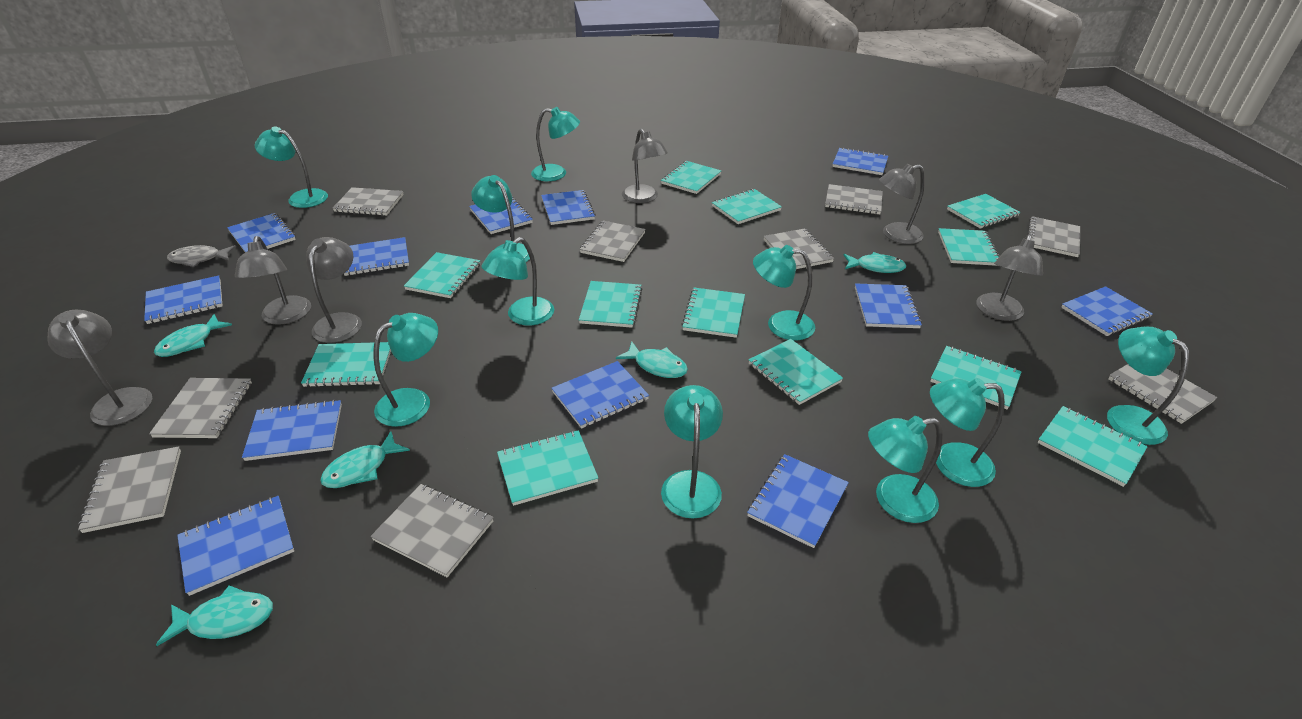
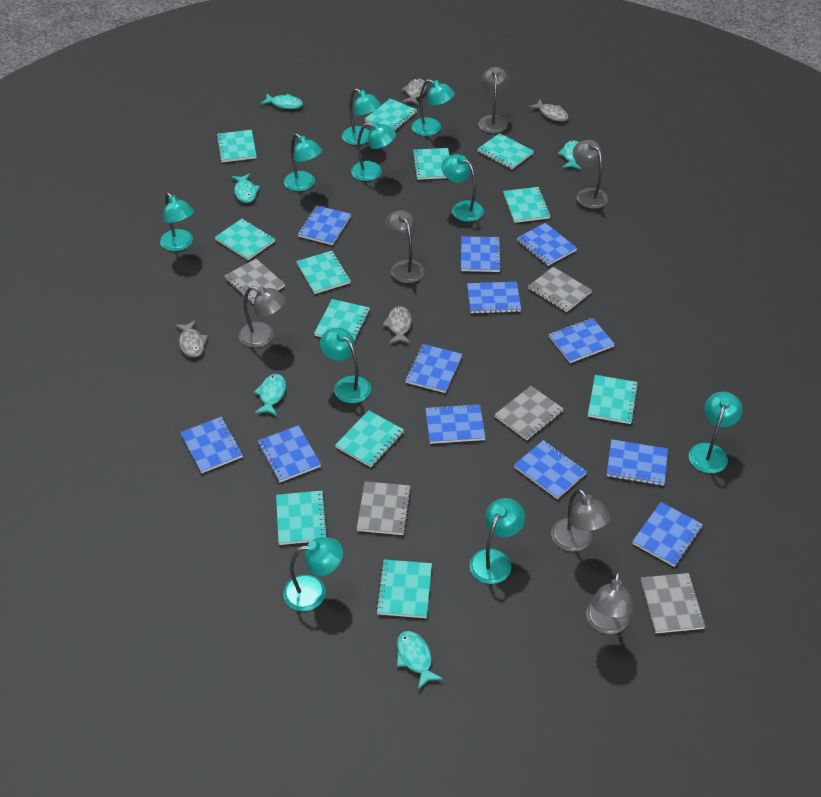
grey fish: [167,245,236,267] = 1 -> [175,320,208,357] [382,306,412,344] [401,79,427,105] [529,100,568,121] = 4
grey notebook: [78,446,181,533] [149,378,252,438] [332,187,404,216] [371,484,494,577] [579,221,645,262] [764,229,834,269] [825,184,883,214] [1028,216,1080,257] [1108,364,1217,424] = 9 -> [224,259,285,304] [357,481,412,535] [494,386,564,440] [528,267,592,312] [641,573,705,633] = 5

